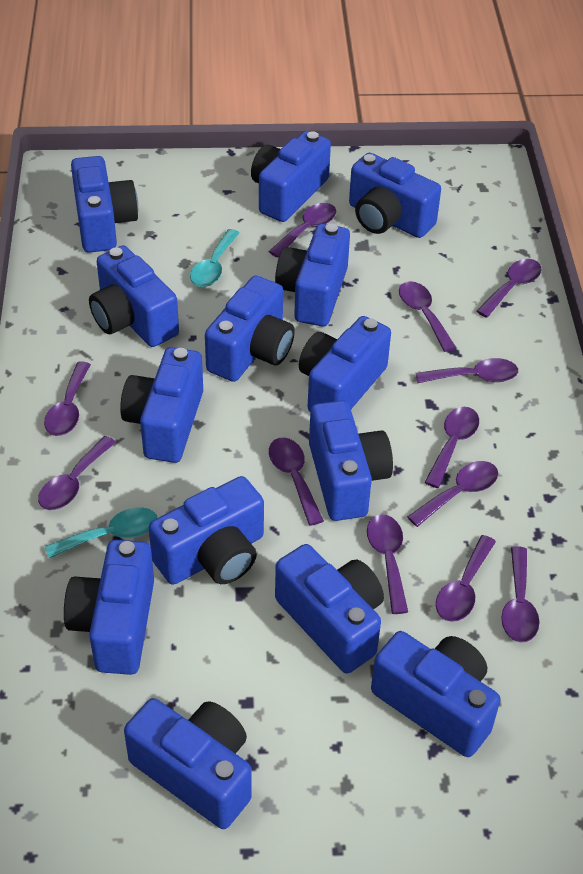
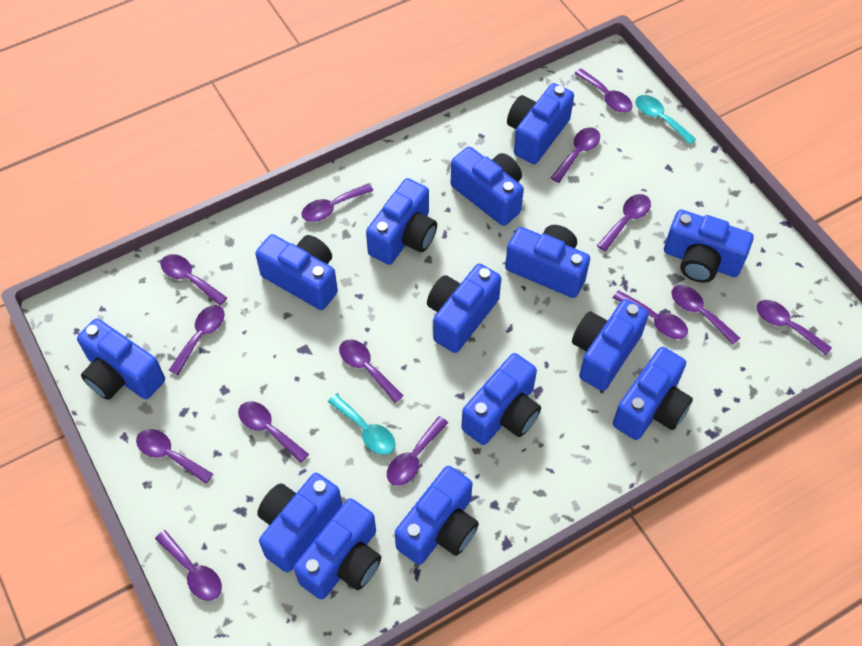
purple spoon: [38,436,116,510] [44,361,91,436] [268,203,336,258] [269,438,324,526] [367,514,408,614] [399,281,456,352] [407,461,498,527] [416,358,518,383] [424,407,479,488] [436,535,496,622] [477,259,542,318] [501,546,539,642] = 12 -> [136,429,213,484] [155,530,222,601] [160,254,227,306] [169,305,225,375] [238,401,309,463] [302,183,373,222] [339,339,404,403] [387,416,448,486] [551,127,600,183] [574,69,632,113] [597,194,651,251] [613,290,688,339] [671,285,740,345] [756,300,832,355] = 14

